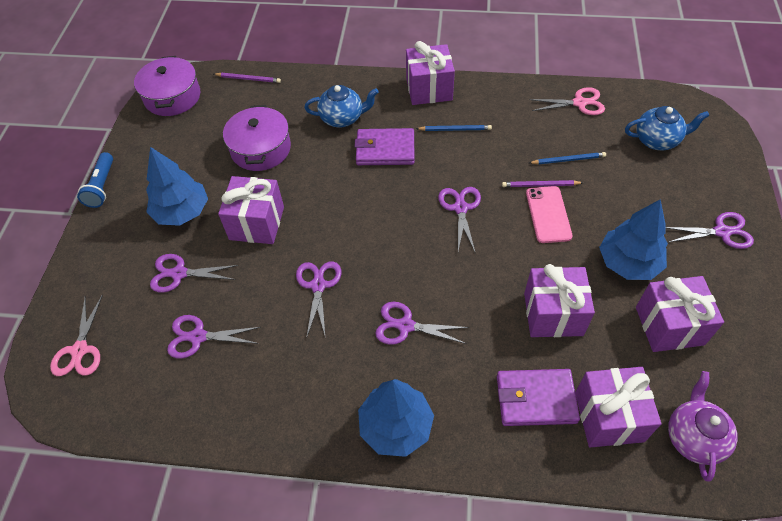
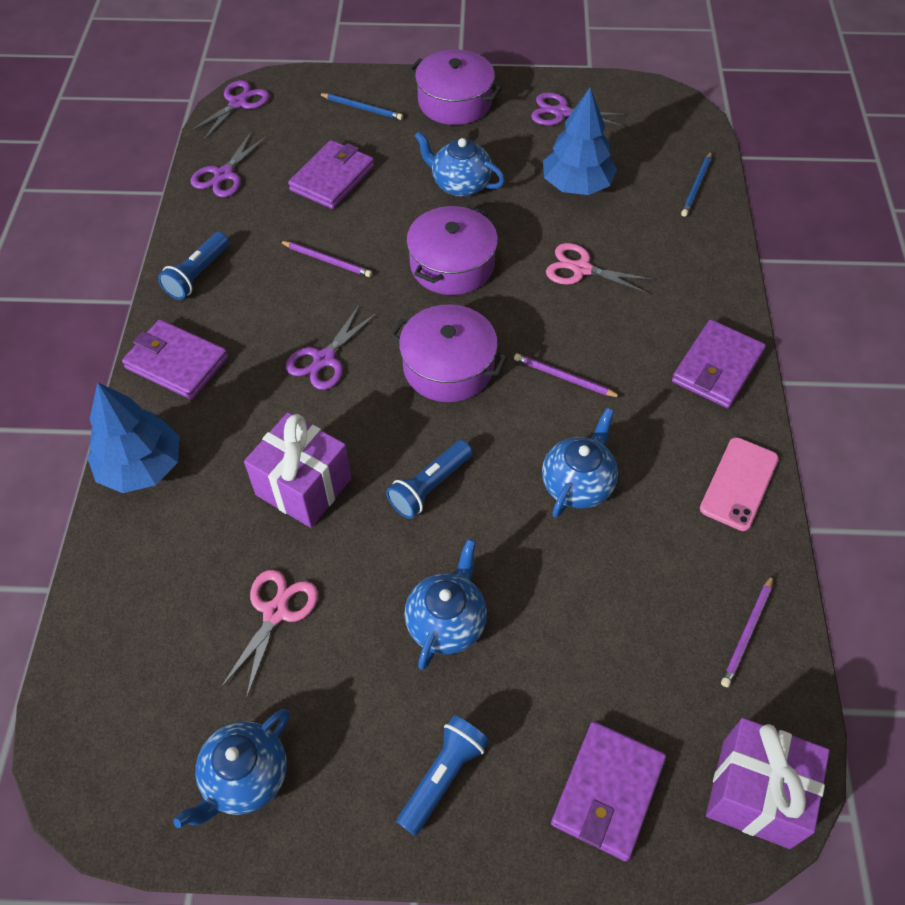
blue flashlight: [77,152,113,208] = 1 -> [158,232,229,300] [386,440,472,519] [397,715,489,836] = 3
blue teapot: [304,85,379,127] [625,106,709,150] = 2 -> [173,709,290,828] [404,539,487,670] [414,131,505,197] [542,408,618,518] = 4
blue tree: [146,147,208,226] [358,379,434,457] [599,199,668,280] = 3 -> [87,382,179,493] [543,87,617,195] = 2
purple gift: [218,176,284,244] [406,41,455,105] [524,264,595,337] [575,367,661,448] [636,276,724,352] = 5 -> [244,412,351,528] [706,718,830,849] = 2
purple pencil: [214,73,281,83] [502,180,583,187] = 2 -> [280,241,372,277] [514,353,621,397] [721,575,773,687] = 3
purple pot: [134,56,200,116] [223,105,291,171] = 2 -> [390,304,507,402] [406,205,498,295] [409,49,502,125] = 3
purple scissors: [150,254,238,293] [167,315,261,359] [296,261,342,339] [375,302,469,345] [438,187,481,251] [665,212,754,249] = 6 -> [188,80,270,141] [191,131,268,197] [286,304,378,390] [531,92,626,126] = 4
purple teapot: [668,371,738,481] = 1 -> none = 0
purple wallet: [354,128,415,165] [497,369,580,426] = 2 -> [122,320,228,400] [288,140,374,209] [551,721,666,861] [672,320,766,408] = 4

